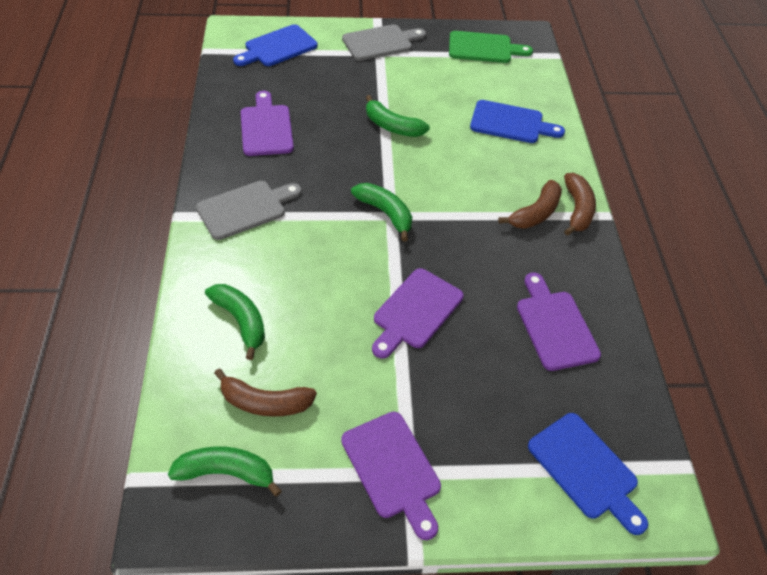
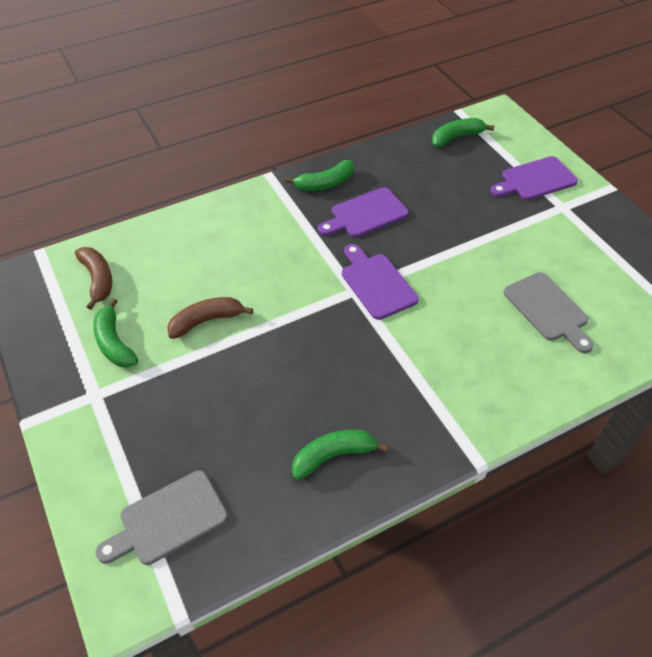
blue cutting board: [233,24,318,66] [470,100,565,143] [528,413,648,535] = 3 -> none = 0
brown banana: [214,369,317,417] [498,180,562,229] [564,173,596,236] = 3 -> [75,247,112,310] [167,297,253,339] = 2
green cutting board: [449,31,533,63] = 1 -> none = 0
purple cutting board: [241,91,294,156] [341,411,441,540] [372,268,464,359] [517,273,601,371] = 4 -> [318,187,409,237] [342,244,419,320] [490,156,578,200] = 3

